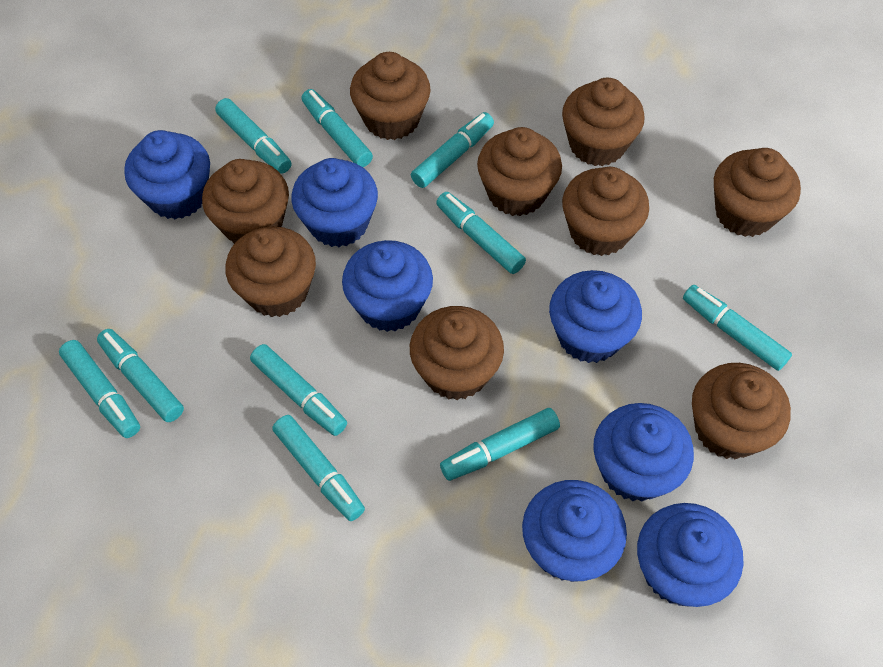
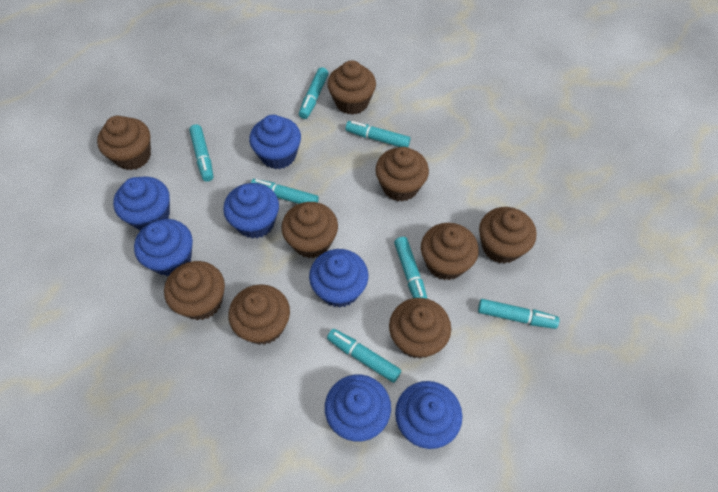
turquoise marker: [59,340,140,438] [97,329,184,422] [215,98,291,174] [250,344,347,436] [272,415,365,521] [302,89,373,167] [411,112,494,188] [436,192,526,274] [440,408,560,481] [683,285,792,371] = 10 -> [189,124,213,182] [251,179,319,204] [299,67,328,119] [327,329,401,383] [345,121,410,147] [394,237,427,299] [478,299,559,329] = 7

